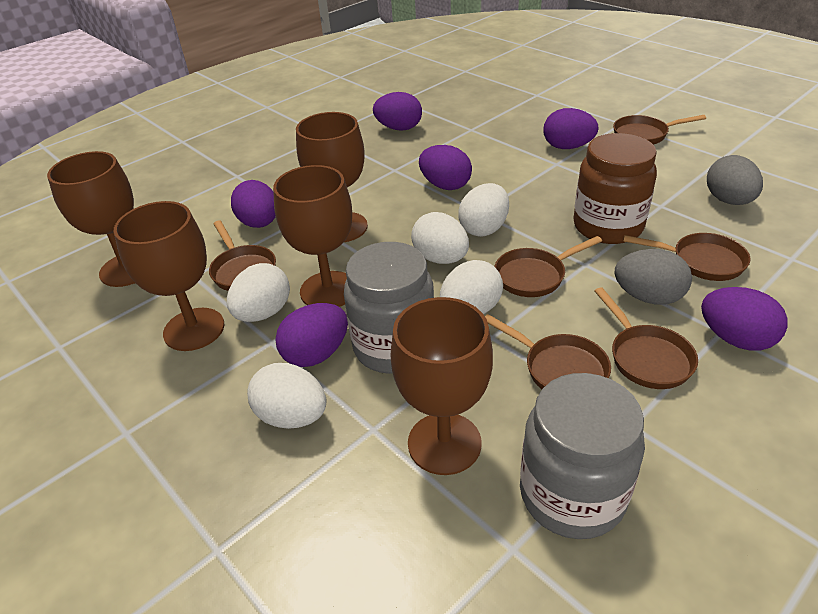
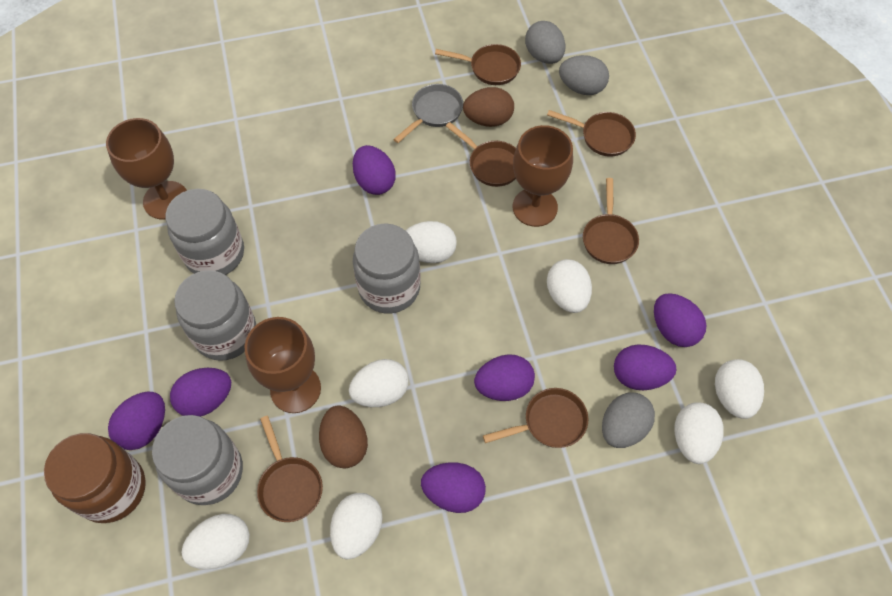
brown egg: none = 0 -> [319,405,368,468] [463,87,514,127] = 2
brown goblet: [47,151,135,287] [113,201,224,351] [273,165,352,307] [296,112,368,242] [390,297,493,475] = 5 -> [106,118,187,220] [245,317,321,413] [513,125,573,227] = 3
grey egg: [615,249,692,305] [707,155,763,205] = 2 -> [525,21,565,64] [559,55,609,95] [602,392,655,448] = 3
grey jar: [344,242,434,374] [520,373,645,539] = 2 -> [152,415,243,505] [166,189,244,275] [174,270,256,361] [353,223,421,313] = 4
grey pan: none = 0 -> [393,84,463,143] = 1
purple egg: [231,180,276,228] [275,303,348,367] [373,92,422,131] [419,145,472,190] [543,108,599,149] [701,287,788,351] = 6 -> [108,391,165,450] [170,368,231,417] [353,145,396,195] [421,462,486,513] [474,354,535,401] [614,345,677,390] [654,293,707,347] = 7
white egg: [227,263,290,322] [247,363,327,429] [411,212,469,264] [440,260,503,314] [458,183,509,237] = 5 -> [181,514,250,570] [330,493,383,560] [349,359,409,407] [405,221,457,263] [547,259,592,313] [674,403,723,464] [715,359,764,419] = 7

